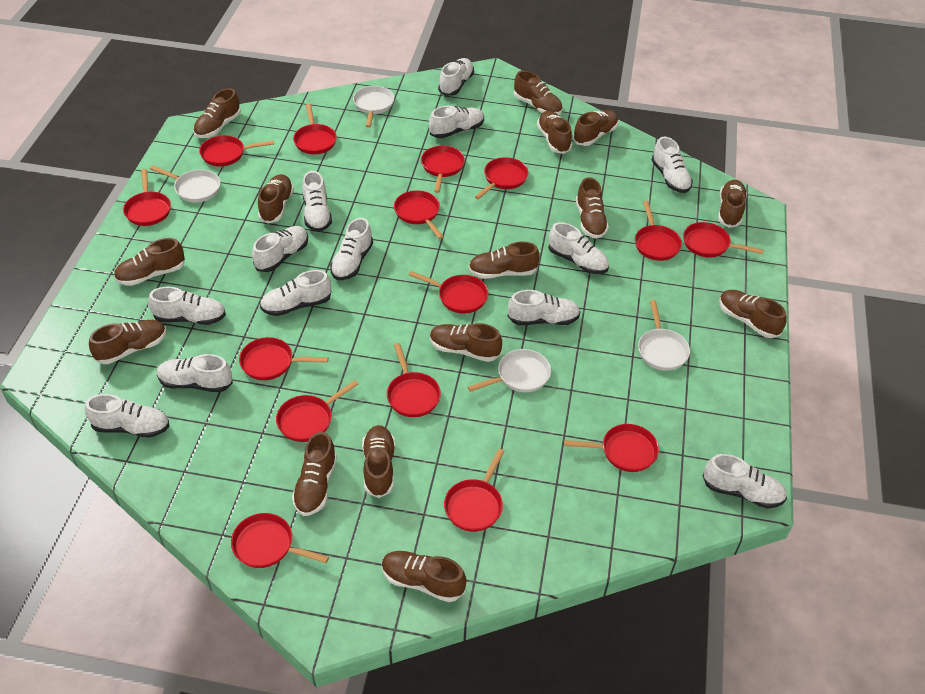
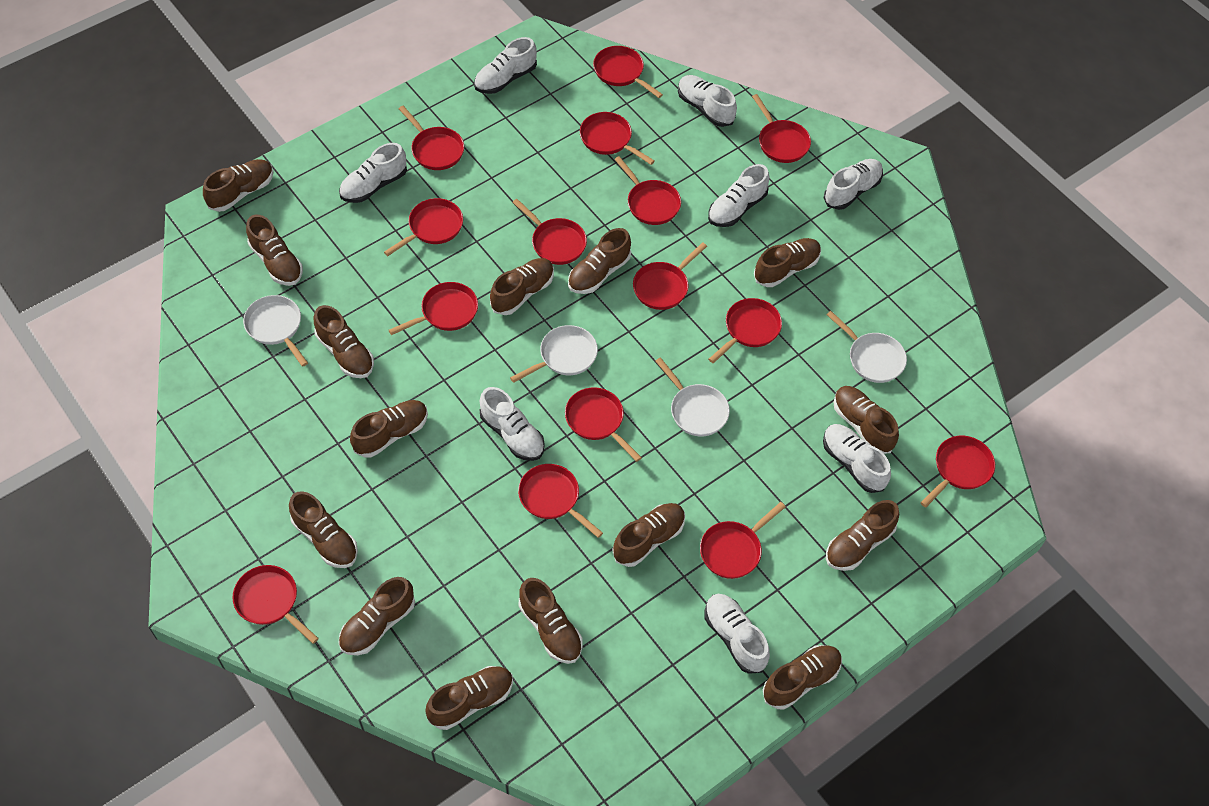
white shoe: [85,394,169,438] [148,287,226,325] [157,354,233,392] [252,226,308,272] [260,270,331,316] [302,171,332,232] [330,218,373,280] [429,106,484,138] [438,58,474,96] [508,290,581,325] [549,222,609,274] [652,137,693,193] [703,454,787,508] = 13 -> [339,143,407,203] [474,37,537,94] [480,387,545,461] [678,75,737,127] [705,594,770,674] [708,164,769,227] [823,424,891,493] [824,159,883,210] = 8

